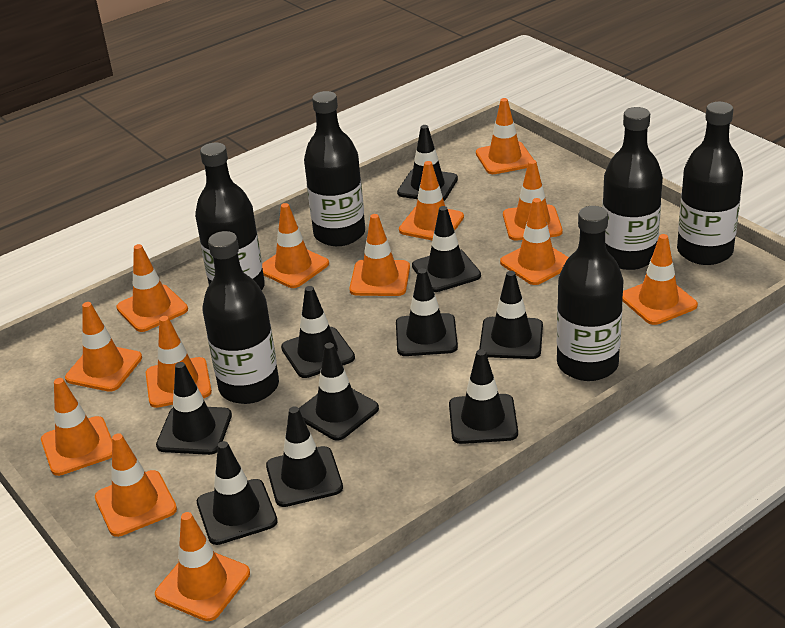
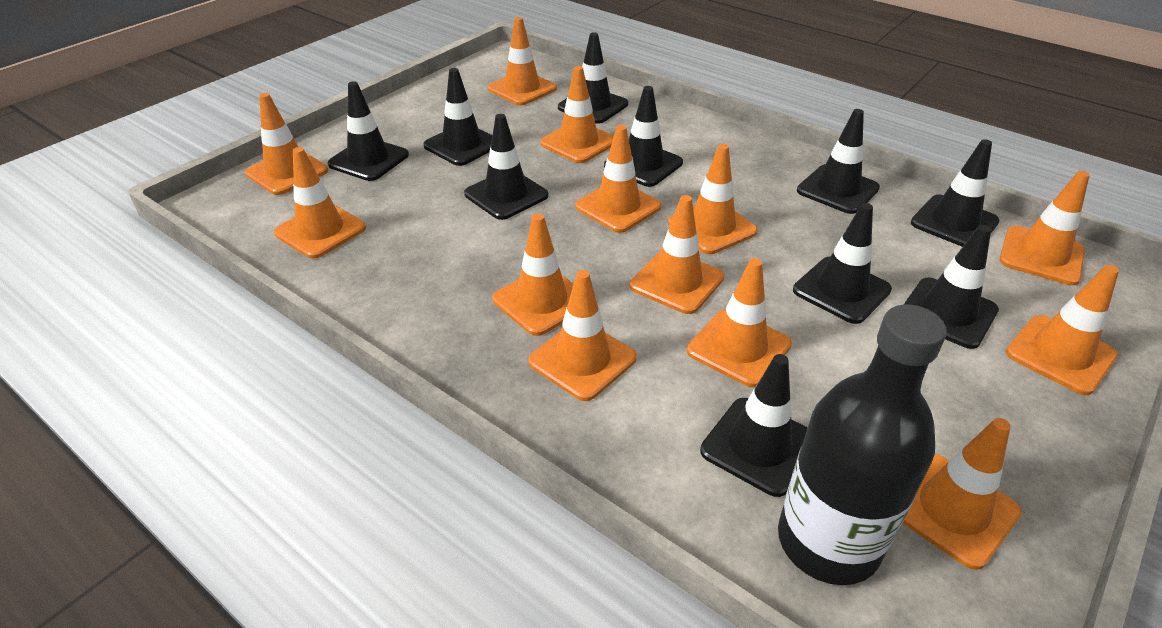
black bottle: [195,142,265,290] [202,231,279,404] [304,91,365,246] [557,206,624,381] [602,107,663,270] [677,102,743,265] = 6 -> [778,304,947,585] = 1

